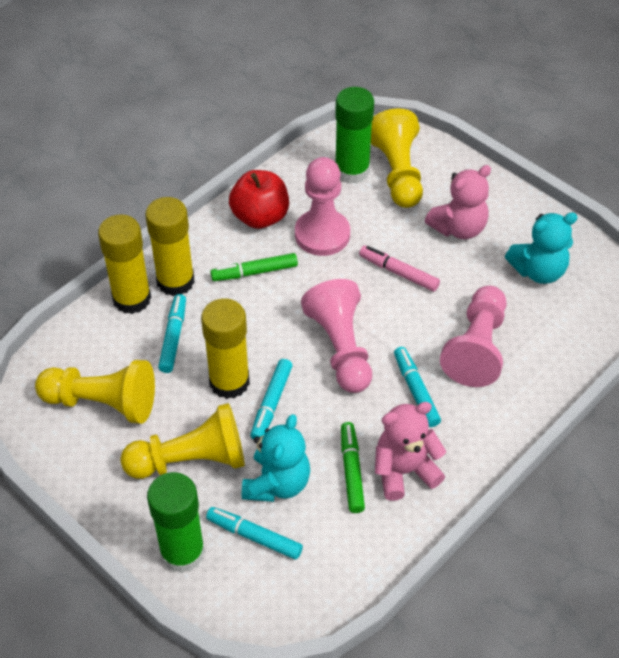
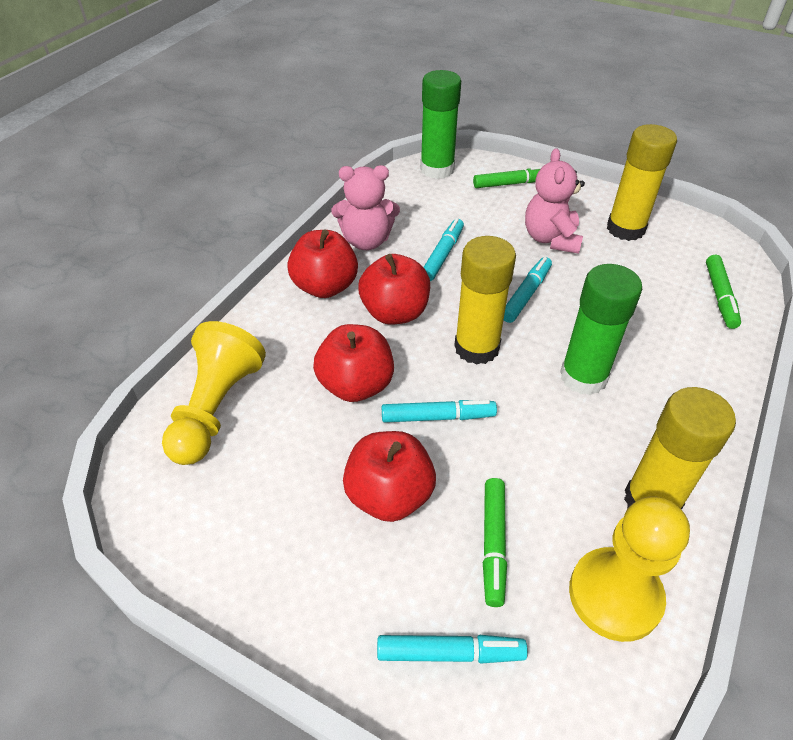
green marker: [210,253,298,281] [341,422,365,513] = 2 -> [473,166,543,188] [483,478,507,607] [706,255,741,329] = 3
pink marker: [359,246,440,292] = 1 -> none = 0
pink pawn: [295,157,350,256] [301,279,372,393] [440,286,507,387] = 3 -> none = 0
red apple: [229,170,289,229] = 1 -> [287,229,358,298] [313,324,394,402] [343,431,436,522] [358,254,430,325] = 4
turquoise teddy bear: [242,414,310,502] [505,212,578,284] = 2 -> none = 0
yellow pawn: [35,360,155,424] [120,403,245,479] [371,108,423,208] = 3 -> [162,321,266,465] [569,496,690,642] = 2

